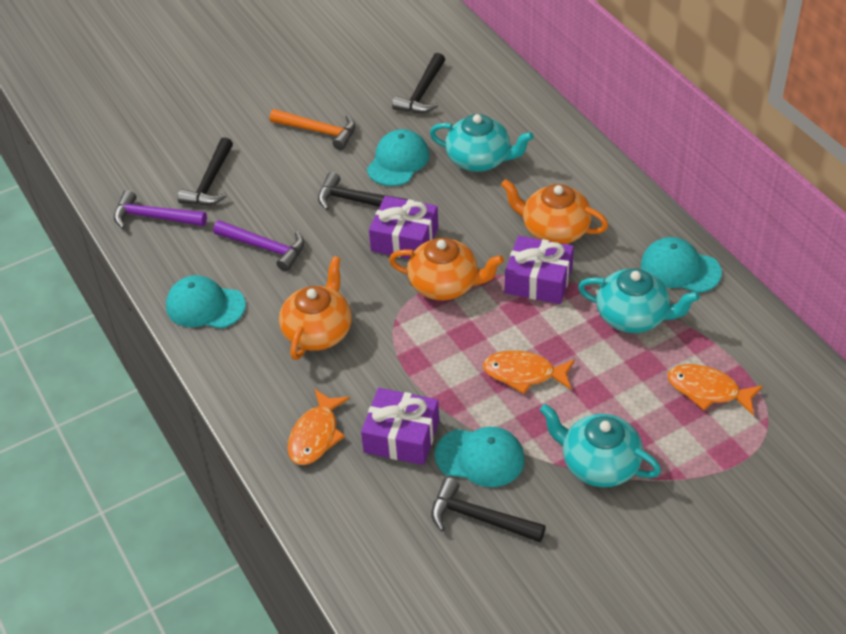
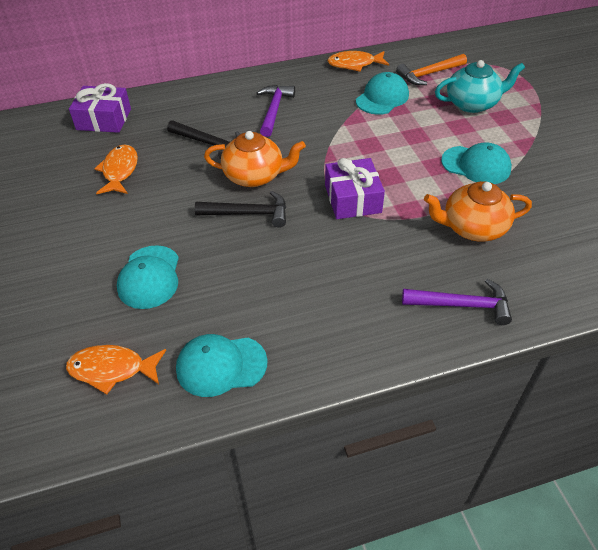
black hammer: [178,137,233,205] [318,172,408,210] [392,53,445,113] [431,477,546,542] = 4 -> [167,120,240,159] [195,191,286,228] = 2
orange teapot: [279,256,352,360] [389,238,504,300] [501,179,608,244] = 3 -> [204,131,306,187] [424,181,532,242] = 2
purple gift: [361,388,439,465] [369,196,438,259] [505,236,574,304] = 3 -> [69,83,131,133] [325,158,385,219] = 2
turquoise teapot: [430,114,534,172] [540,404,661,487] [578,268,700,333] = 3 -> [435,60,525,113] = 1

